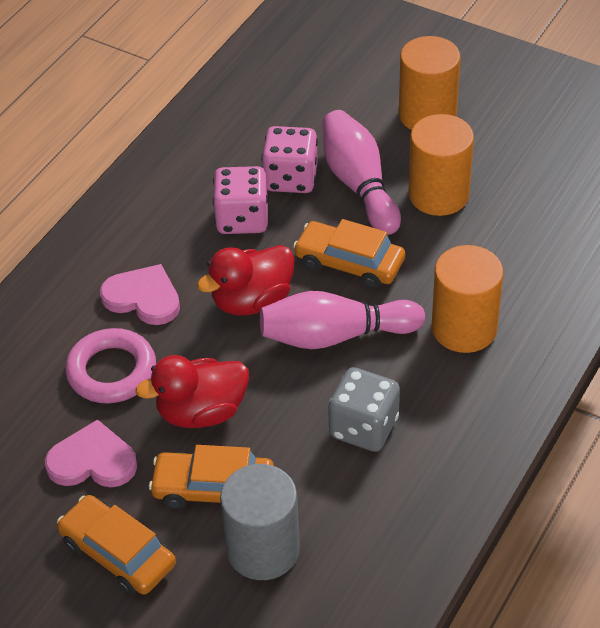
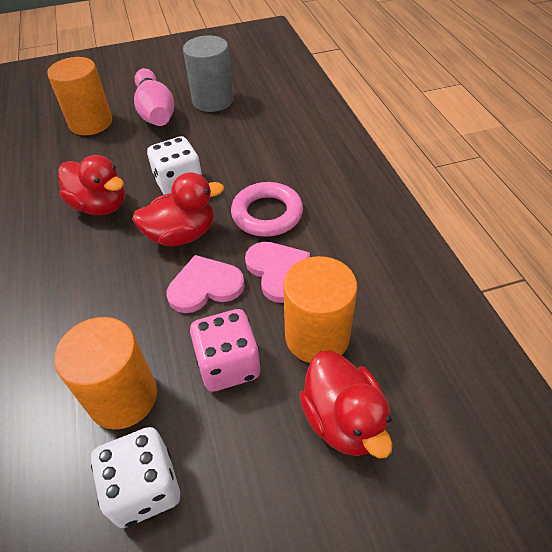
grey dice: [328,367,400,452] = 1 -> none = 0
orange car: [57,495,176,595] [149,445,274,509] [293,219,405,289] = 3 -> none = 0
pink bowling pin: [260,291,425,349] [322,110,401,235] = 2 -> [134,68,174,126] = 1
pink dice: [213,166,269,234] [262,126,318,193] = 2 -> [190,309,261,392] = 1
red duck: [136,355,249,428] [197,245,294,316] = 2 -> [58,155,125,215] [132,172,224,246] [299,351,392,458] = 3
white dice: none = 0 -> [91,427,180,528] [147,136,202,195] = 2

